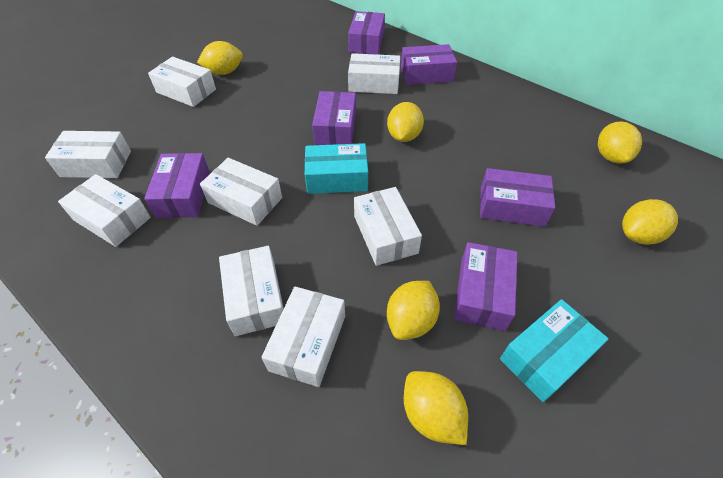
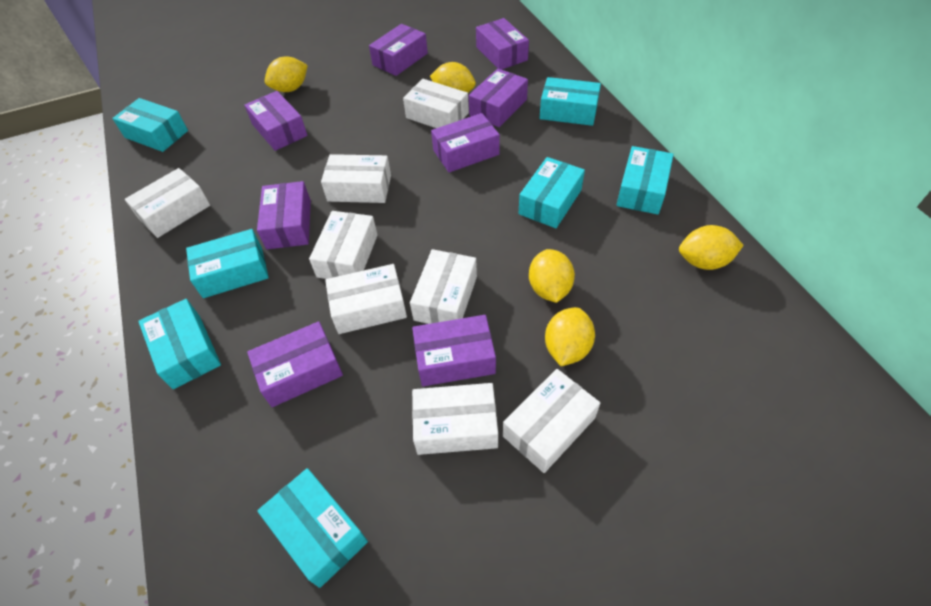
purple box: [144,153,210,218] [312,91,356,145] [348,11,385,55] [401,44,457,85] [454,242,518,331] [480,168,555,227] = 6 -> [244,91,307,151] [247,321,343,407] [257,181,311,249] [369,24,428,76] [412,315,496,386] [431,113,500,173] [468,69,528,127] [476,18,529,70] = 8
turquoise box: [305,143,368,194] [500,299,608,402] = 2 -> [112,98,188,152] [138,299,221,389] [186,229,269,298] [257,468,368,588] [519,157,585,228] [540,77,601,126] [616,146,674,215] = 7
yellow lemon: [197,41,243,75] [387,102,424,142] [387,281,440,340] [404,371,468,445] [598,121,642,164] [622,199,678,245] = 6 -> [265,57,308,92] [430,62,476,93] [529,249,575,303] [545,307,595,366] [679,225,744,270] = 5

